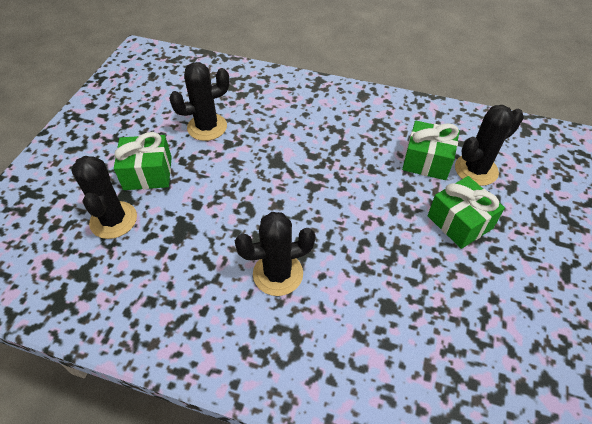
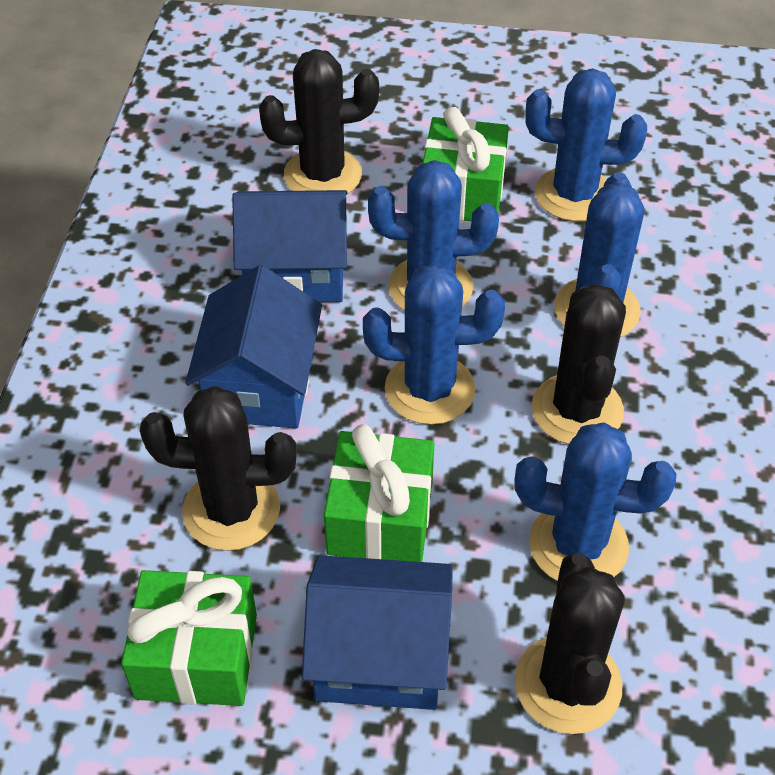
blue cactus: none = 0 -> [363,263,505,425] [368,160,499,310] [514,422,676,581] [525,68,647,221] [554,172,644,337] = 5
blue house: none = 0 -> [185,265,322,429] [232,190,347,302] [302,555,453,710] = 3

